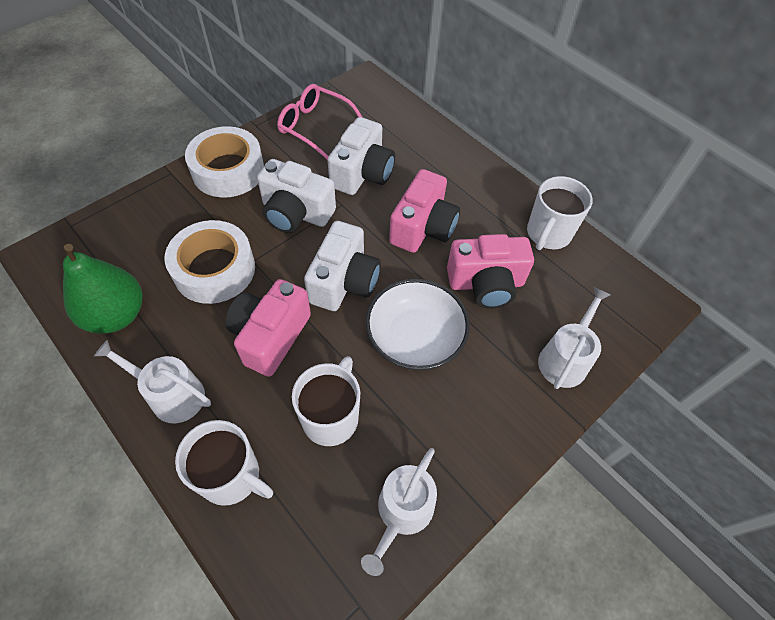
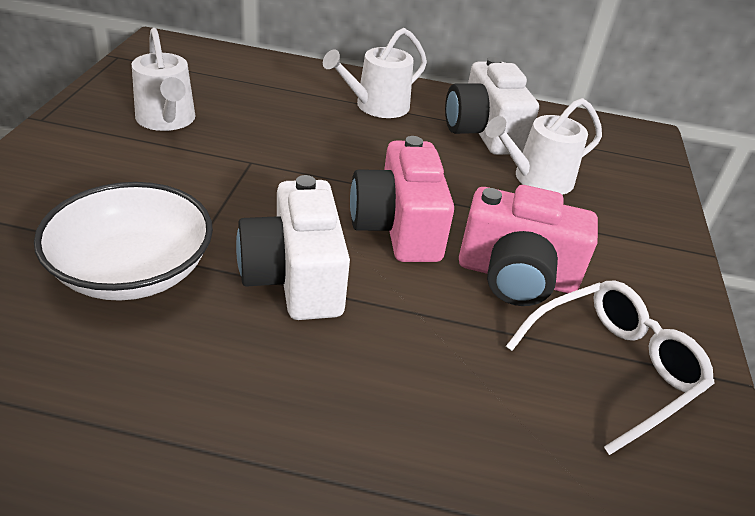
green pear: [63,244,142,334] = 1 -> none = 0
pink camera: [225,279,311,377] [389,169,460,253] [447,234,534,309] = 3 -> [350,136,454,262] [459,185,598,306] = 2
pink glasses: [277,84,362,160] = 1 -> none = 0
white camera: [257,159,336,233] [304,221,381,311] [328,117,395,195] = 3 -> [236,175,350,320] [445,57,539,155] = 2
white glasses: none = 0 -> [506,281,715,455] = 1
white mug: [175,420,273,506] [292,356,360,446] [527,176,593,250] = 3 -> none = 0
white tape: [164,220,255,304] [185,126,264,198] = 2 -> none = 0

